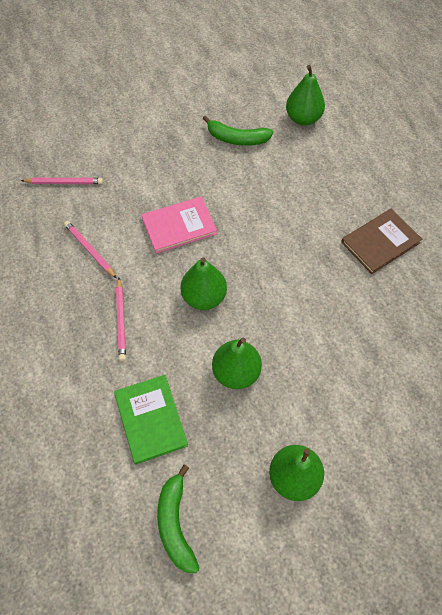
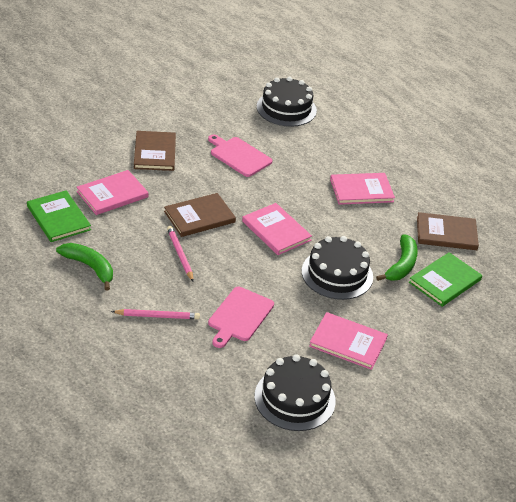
black cake: none = 0 -> [254,354,336,431] [257,76,317,127] [302,236,373,300] = 3
brown book: [341,209,422,274] = 1 -> [134,131,176,171] [164,193,236,237] [417,212,479,250] = 3
green book: [114,375,188,465] = 1 -> [27,190,91,242] [409,252,482,307] = 2
green pear: [181,257,227,310] [212,337,262,389] [269,445,324,501] [286,65,325,126] = 4 -> none = 0
pink book: [142,196,217,253] = 1 -> [77,170,148,215] [242,203,312,255] [309,312,388,370] [330,173,395,205] = 4
pink cutting board: none = 0 -> [208,135,272,177] [208,287,274,348] = 2
pink pencil: [21,178,103,184] [64,221,117,279] [116,278,126,361] = 3 -> [111,309,200,319] [167,226,194,281] = 2

